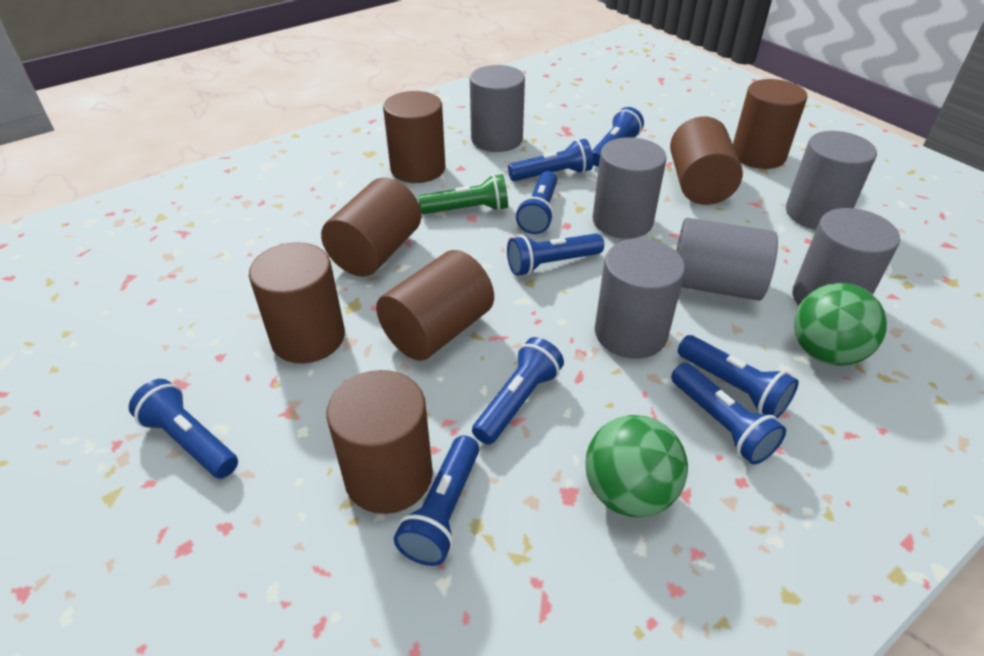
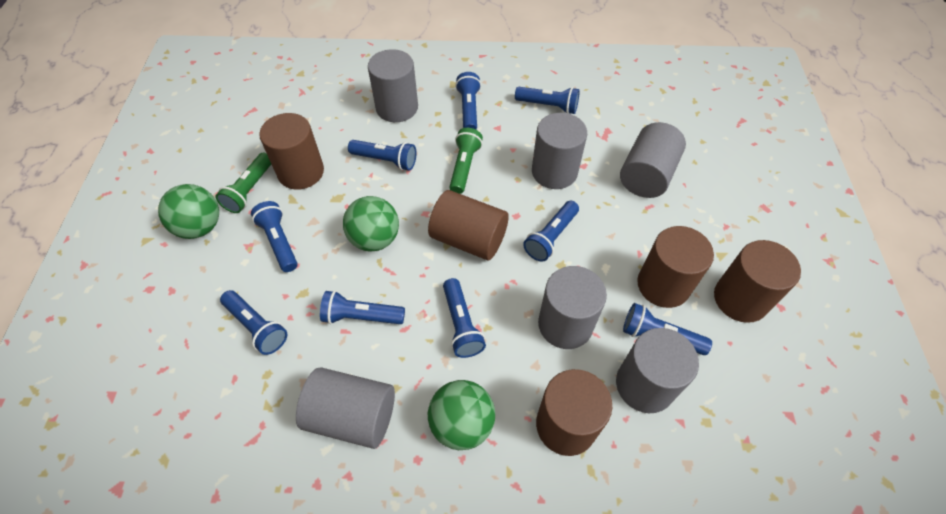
brown cylinder: [249,242,345,363] [321,178,421,277] [326,370,433,514] [376,250,494,361] [383,91,445,183] [670,116,743,205] [733,79,808,169] = 7 -> [259,113,324,190] [428,190,509,260] [536,369,612,456] [637,226,714,308] [714,240,801,323] = 5
green ball: [585,415,688,517] [794,283,887,366] = 2 -> [158,184,219,239] [343,196,399,252] [428,380,495,450] = 3
green flashlight: [418,174,508,214] = 1 -> [215,153,271,213] [449,128,483,194] = 2

